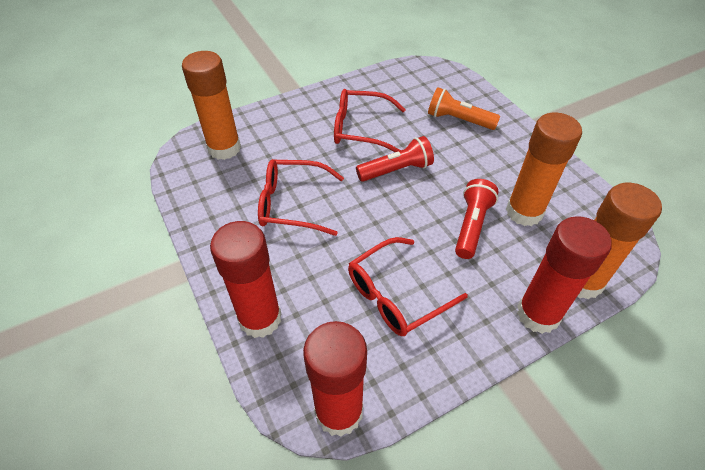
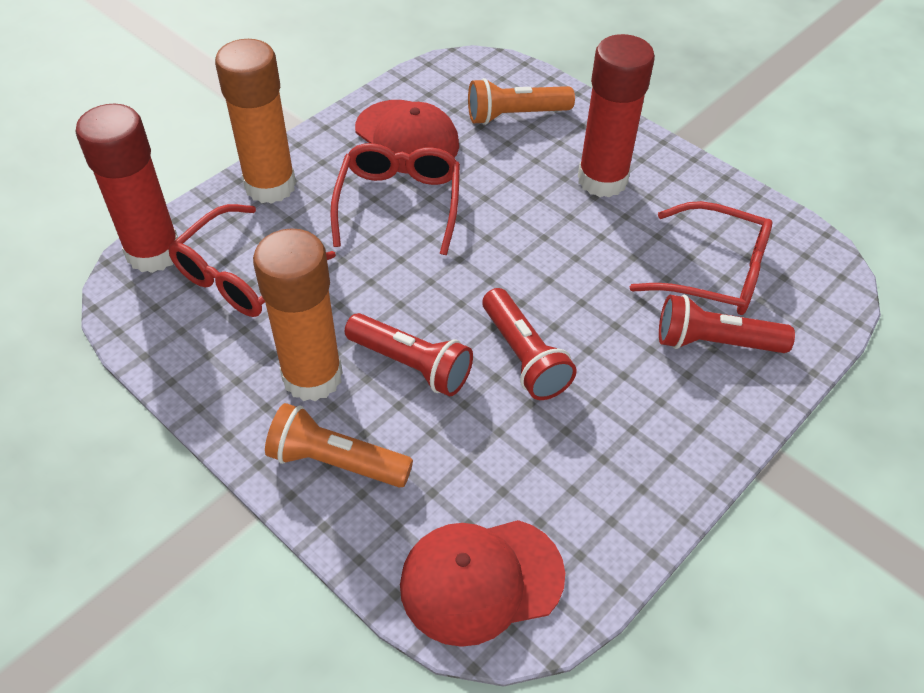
orange flashlight: [428,87,501,130] = 1 -> [265,403,413,488] [468,78,575,125] = 2
orange glue stick: [182,51,241,160] [506,112,582,226] [578,183,662,299] = 3 -> [215,39,296,204] [253,228,343,401] = 2
red cap: none = 0 -> [355,100,459,174] [400,520,565,647] = 2
red flashlight: [356,136,434,182] [455,179,499,259] = 2 -> [345,313,473,396] [482,288,577,400] [659,295,795,353] = 3
red glue stick: [210,221,282,338] [303,321,367,437] [517,216,612,334] = 3 -> [75,104,178,273] [578,34,655,197] = 2

